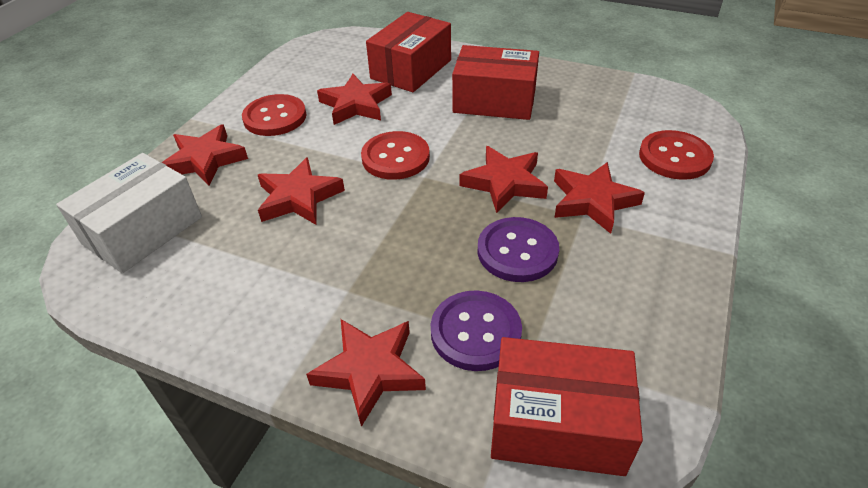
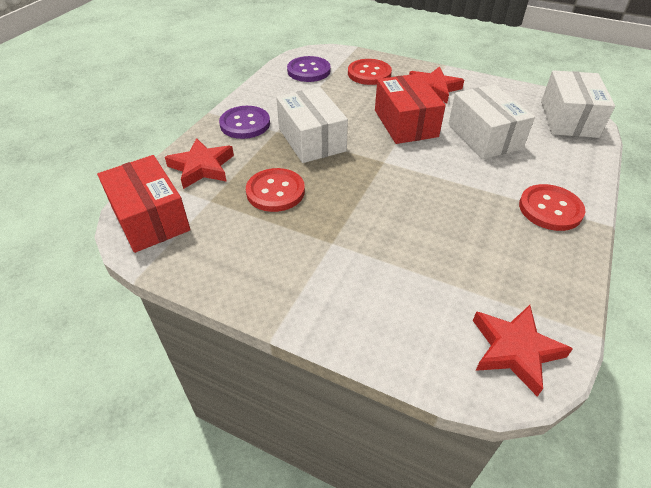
red box: [366,12,451,92] [452,45,539,120] [491,337,643,476] = 3 -> [97,155,191,253] [375,73,446,144] = 2
red star: [162,124,248,186] [258,157,345,225] [306,319,426,427] [317,74,392,125] [460,146,548,213] [554,162,645,234] = 6 -> [165,138,234,189] [409,66,464,103] [473,305,573,397] = 3
white box: [56,153,202,273] = 1 -> [276,87,348,163] [448,84,535,159] [541,70,615,138] = 3

